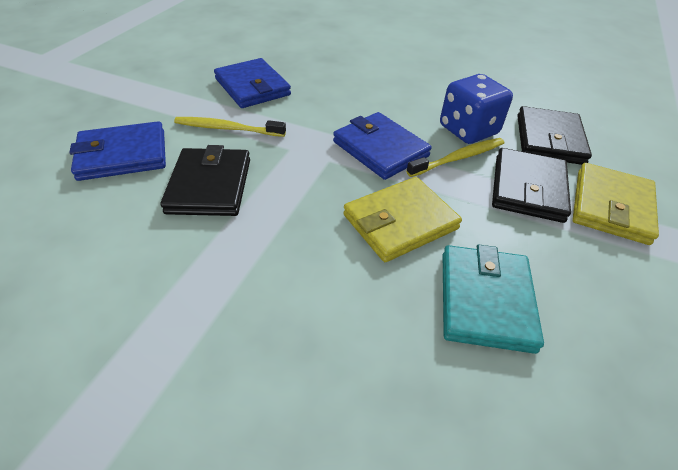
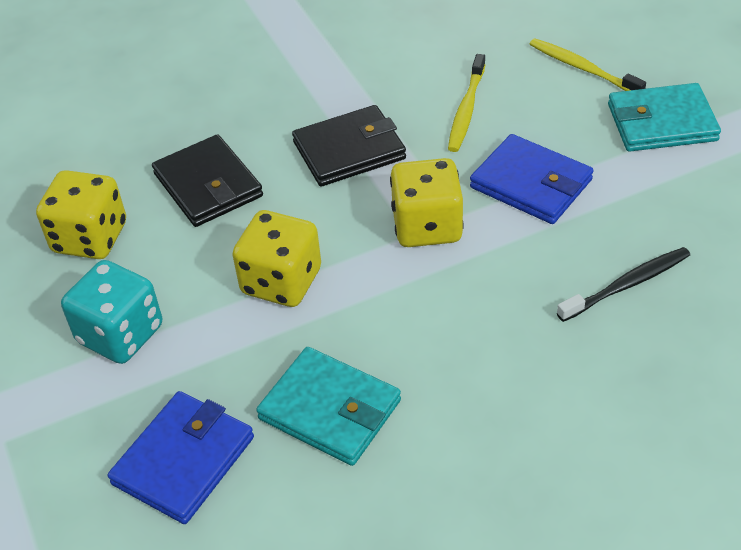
black toothbrush: none = 0 -> [557,247,690,322] = 1
black wallet: [160,145,250,216] [492,148,571,223] [517,106,592,165] = 3 -> [152,134,263,227] [292,105,406,187] = 2
blue dice: [440,74,513,144] = 1 -> none = 0
blue wallet: [69,121,166,181] [214,58,291,108] [333,112,432,180] = 3 -> [108,391,254,524] [470,134,594,224] = 2
turquoise dice: none = 0 -> [61,260,162,364] = 1
turquoise wallet: [443,244,544,354] = 1 -> [256,347,401,466] [608,83,721,152] = 2
yellow dice: none = 0 -> [36,170,126,259] [232,210,321,307] [390,158,464,247] = 3
yellow wallet: [343,177,462,262] [572,163,659,245] = 2 -> none = 0

